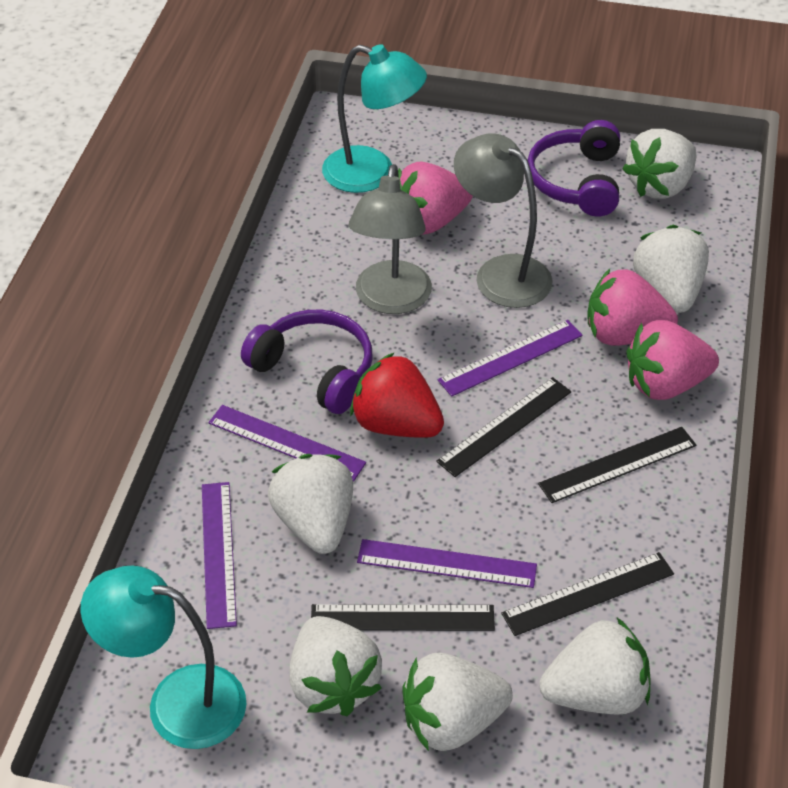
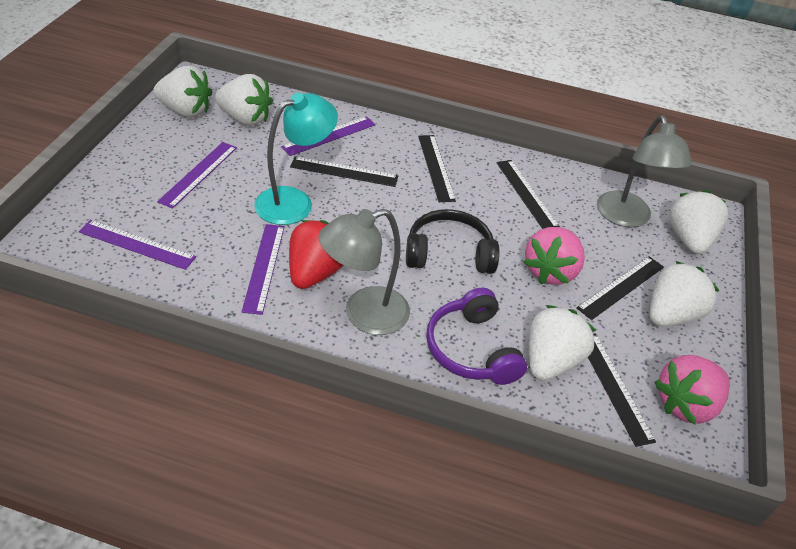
black headphones: none = 0 -> [406,209,499,274] = 1
black ruler: [311,604,495,631] [436,377,571,477] [501,552,674,636] [538,427,696,503] = 4 -> [290,156,398,187] [418,135,456,202] [497,160,559,229] [577,256,664,320] [588,333,656,447] = 5
pink strawberry: [398,161,473,235] [587,269,678,346] [627,320,719,400] = 3 -> [524,227,585,285] [655,355,730,425] = 2
purple headphones: [241,310,373,414] [528,120,620,217] = 2 -> [426,288,527,385] = 1
turquoise lamp: [80,565,246,749] [322,44,427,193] = 2 -> [254,93,338,225] = 1
white strawberry: [268,454,353,554] [289,616,382,716] [403,652,513,751] [539,618,651,715] [622,129,696,199] [633,225,709,313] = 6 -> [153,66,212,118] [215,74,273,126] [529,305,596,380] [650,261,719,326] [669,190,728,254] = 5

